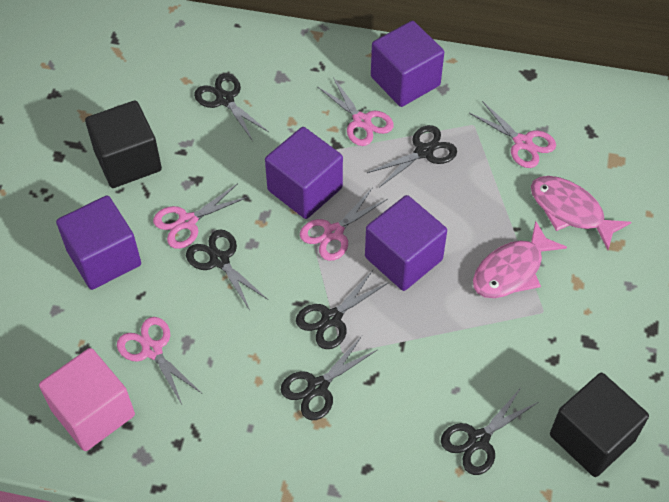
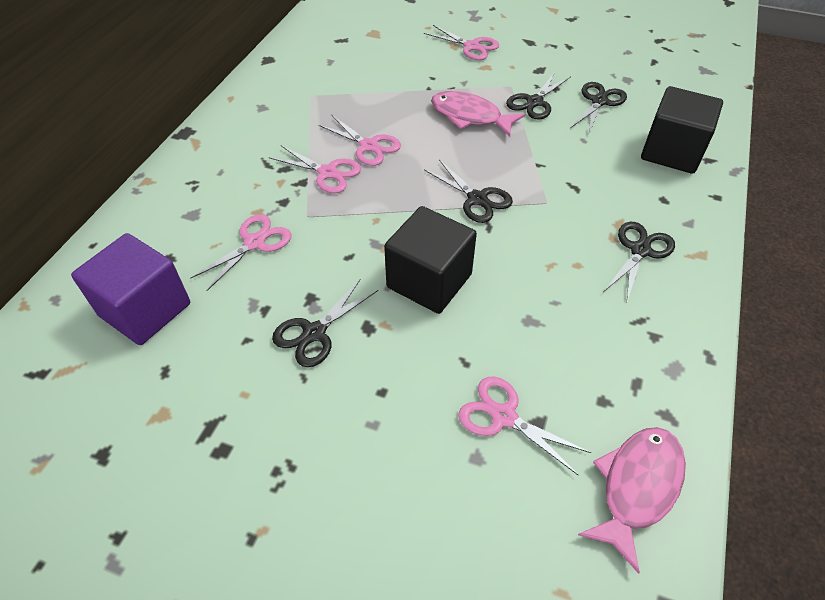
black scissors: [186,230,268,310] [194,74,269,141] [281,336,377,420] [296,270,389,349] [367,125,457,187] [441,388,539,475] = 6 -> [272,278,378,367] [424,160,513,223] [506,72,571,120] [570,82,627,133] [604,222,675,301] = 5
pink cube: [39,348,135,451] = 1 -> none = 0
purple cube: [56,196,141,290] [265,127,343,219] [365,195,447,291] [371,21,444,107] = 4 -> [71,233,190,345] = 1

